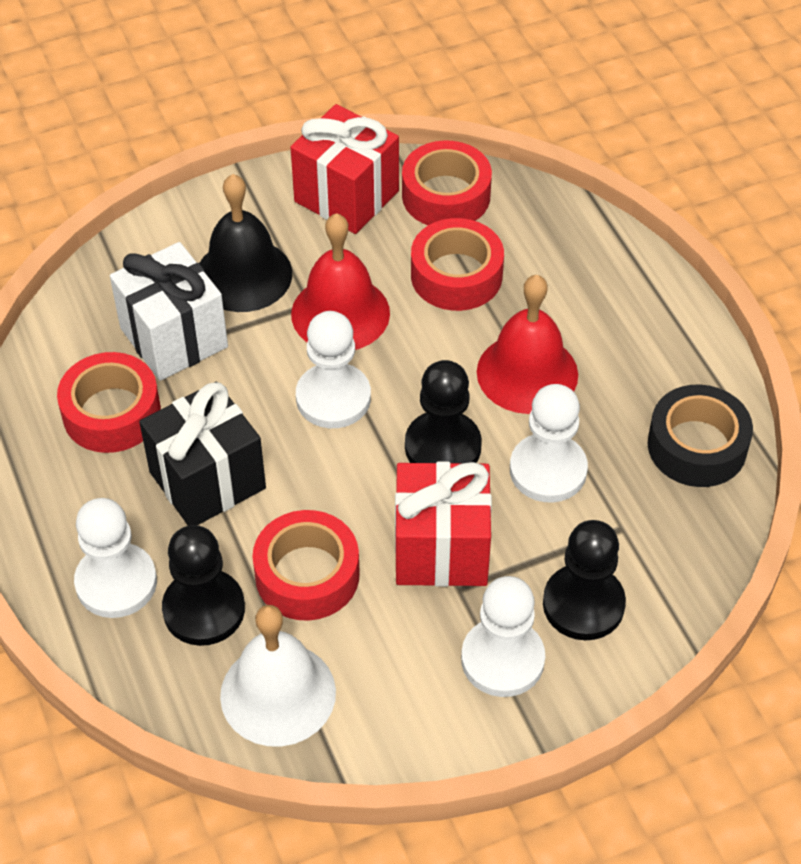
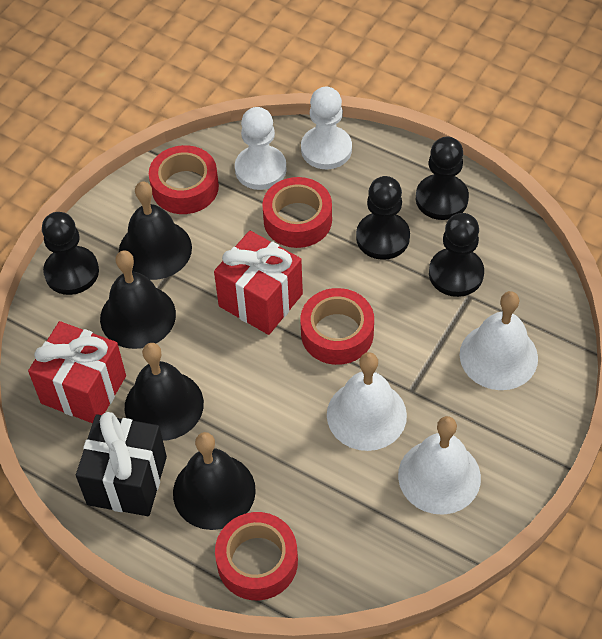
black bell: [199,174,292,312] = 1 -> [100,251,176,349] [119,181,192,280] [124,343,204,441] [173,432,256,530] = 4
black pawn: [162,525,245,646] [405,360,482,463] [543,520,626,640] = 3 -> [42,212,99,295] [356,176,410,260] [416,137,469,220] [429,213,484,297] = 4
black tape: [648,385,753,487] = 1 -> none = 0
red bell: [291,213,390,350] [477,275,578,414] = 2 -> none = 0
white bell: [220,605,336,747] = 1 -> [327,352,407,451] [398,416,481,515] [460,291,538,390] = 3
white gift: [110,242,228,381] = 1 -> none = 0
white pawn: [74,498,157,618] [296,311,371,428] [461,576,545,697] [510,384,588,502] = 4 -> [235,107,287,190] [301,87,352,169] = 2

